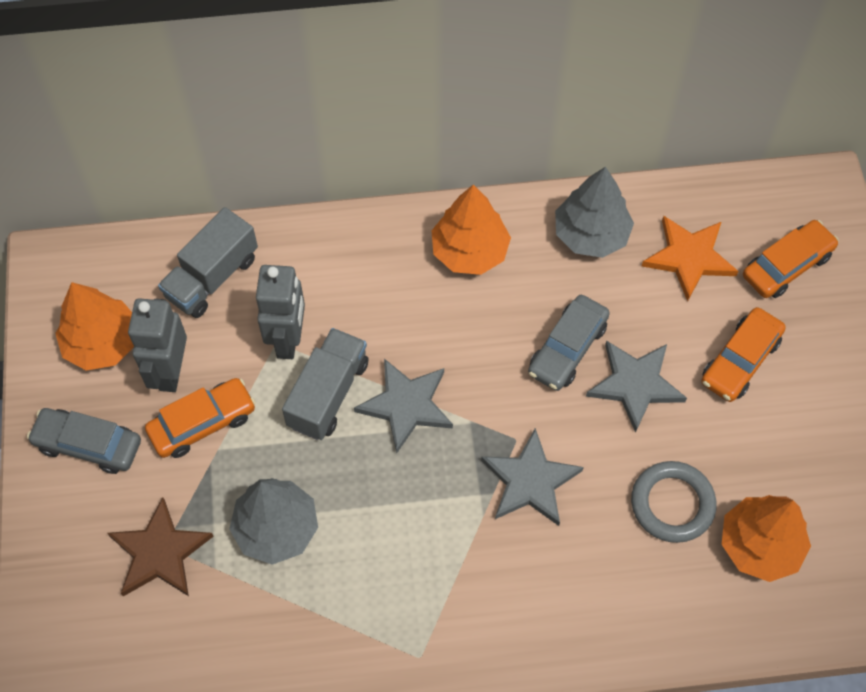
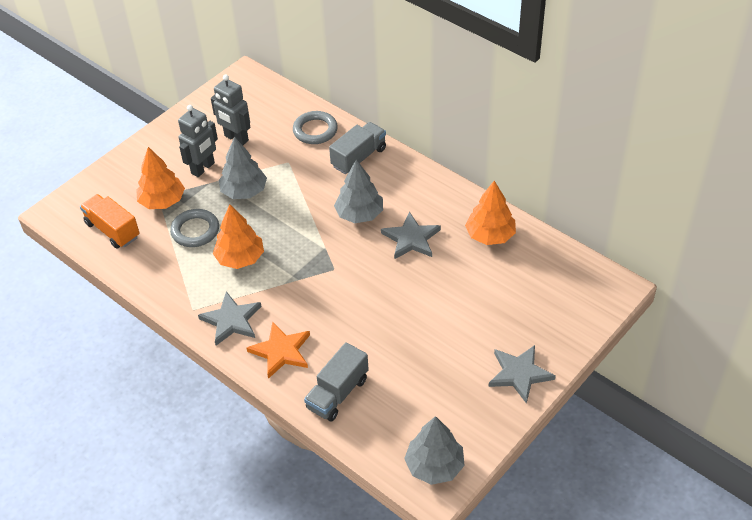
brown star: [107,497,214,596] = 1 -> none = 0
grey car: [27,408,141,474] [528,295,610,391] = 2 -> none = 0
grey ring: [631,461,716,543] = 1 -> [170,209,219,247] [293,111,338,144] = 2
grey tree: [229,478,318,565] [555,167,634,258] = 2 -> [219,137,267,199] [334,160,383,223] [404,416,465,485] = 3
orange car: [145,378,256,458] [701,307,786,402] [743,220,839,298] = 3 -> none = 0
orange truck: none = 0 -> [80,194,140,249] = 1

